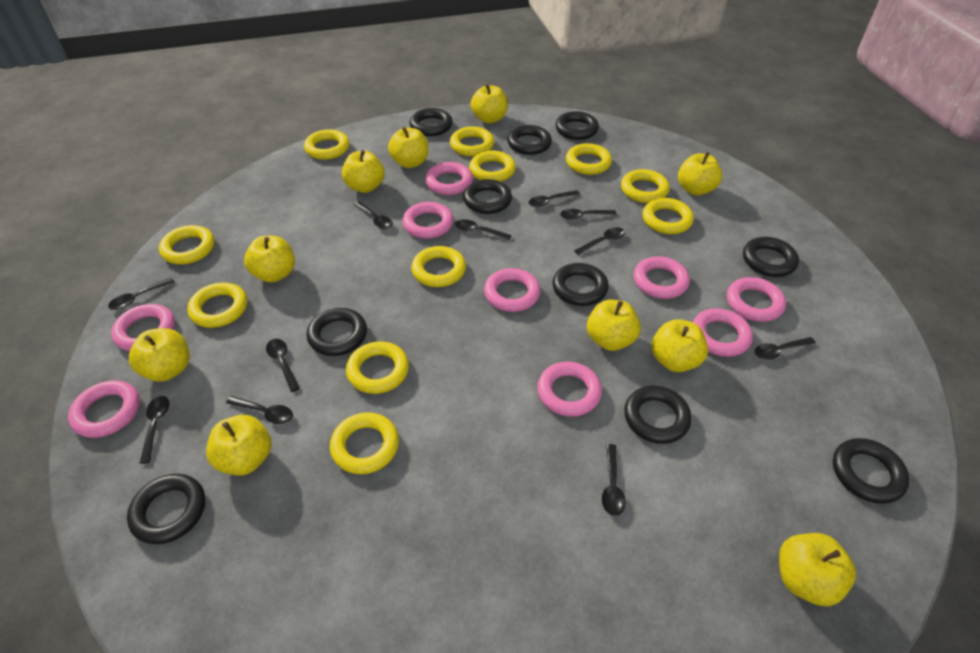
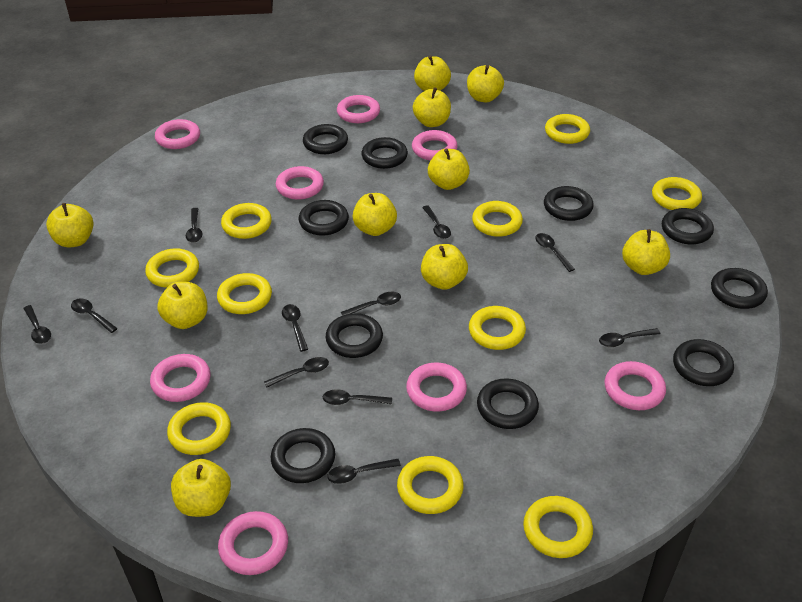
pink ring: [68,380,140,438] [111,304,175,351] [403,202,453,239] [425,162,473,195] [484,268,540,312] [538,362,602,417] [634,256,690,299] [693,308,753,357] [727,277,786,322] = 9 -> [150,354,211,402] [155,119,200,149] [218,511,288,575] [276,166,324,200] [337,95,380,123] [406,362,467,412] [412,130,458,161] [605,361,666,410] = 8
yellow ring: [159,225,214,264] [187,283,247,328] [304,129,350,160] [330,412,399,474] [346,341,409,394] [411,246,466,287] [450,126,494,156] [469,151,516,182] [566,143,612,175] [621,169,670,203] [642,198,694,234] = 11 -> [145,248,199,288] [167,402,231,455] [217,273,272,314] [221,203,272,239] [397,456,464,514] [469,306,526,350] [472,201,523,237] [523,496,593,558] [545,114,590,144] [652,177,702,210] = 10

